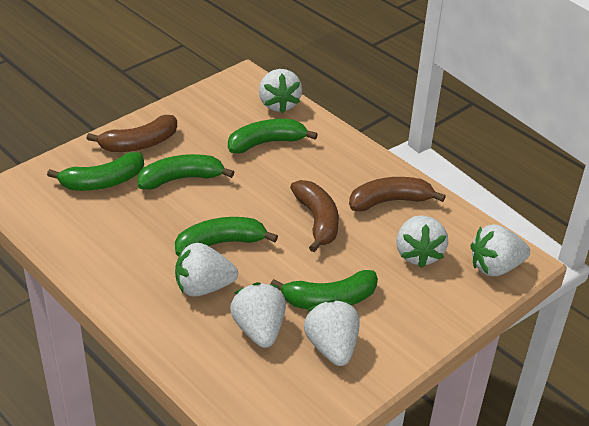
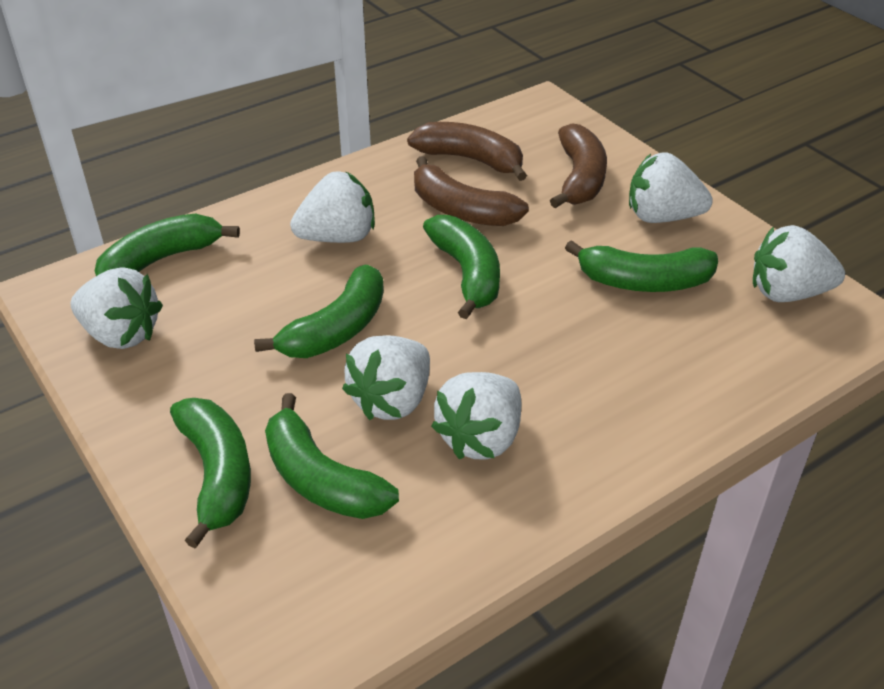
green banana: [47,152,144,191] [137,154,234,190] [175,217,278,256] [228,119,318,154] [271,270,378,309] = 5 -> [95,213,240,276] [170,398,251,549] [254,265,384,358] [265,393,399,519] [423,215,500,319] [565,240,718,292] = 6

